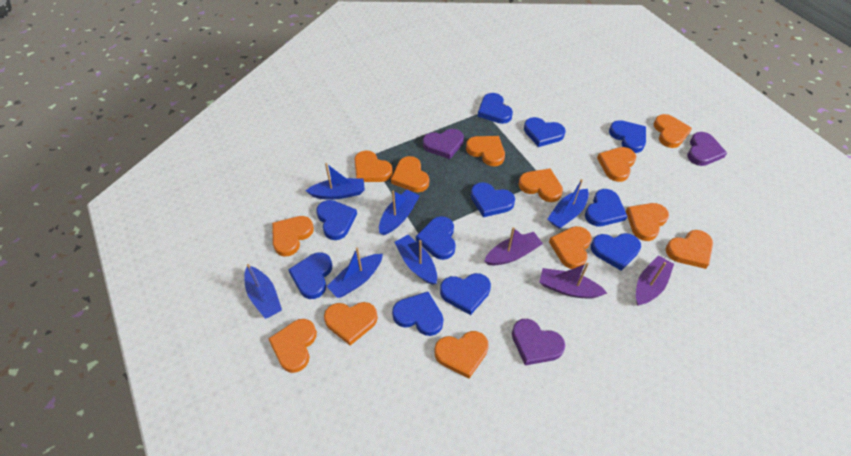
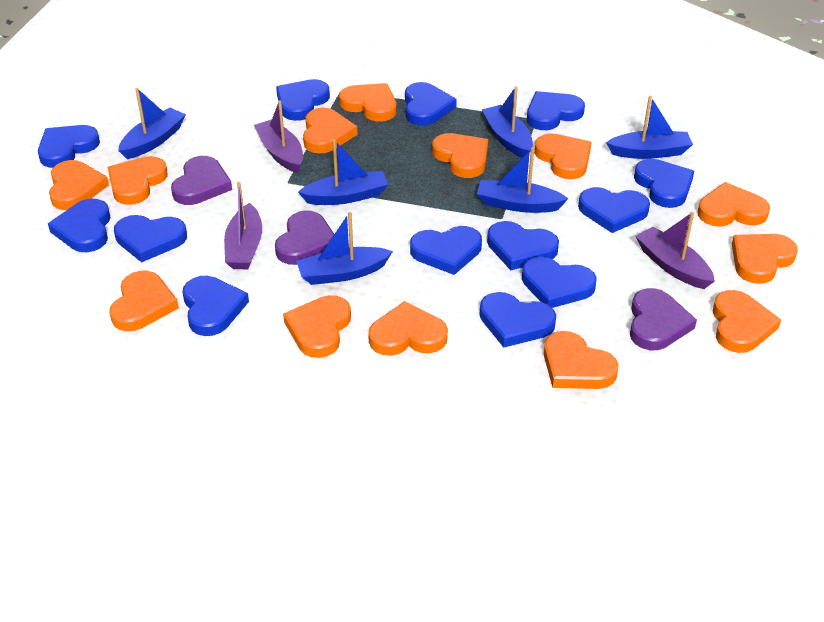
blue heart: [288,252,332,299] [316,200,357,240] [392,292,443,336] [416,216,456,260] [440,273,491,315] [471,182,515,217] [478,93,513,124] [524,117,565,147] [585,189,627,226] [591,233,641,271] [609,120,646,153] = 11 -> [38,125,100,168] [48,199,111,252] [114,215,187,263] [183,276,249,336] [276,79,330,121] [405,82,457,126] [410,226,482,275] [479,292,556,348] [487,221,559,270] [522,257,597,308] [527,91,585,130] [578,187,650,233] [634,159,694,208] = 13

